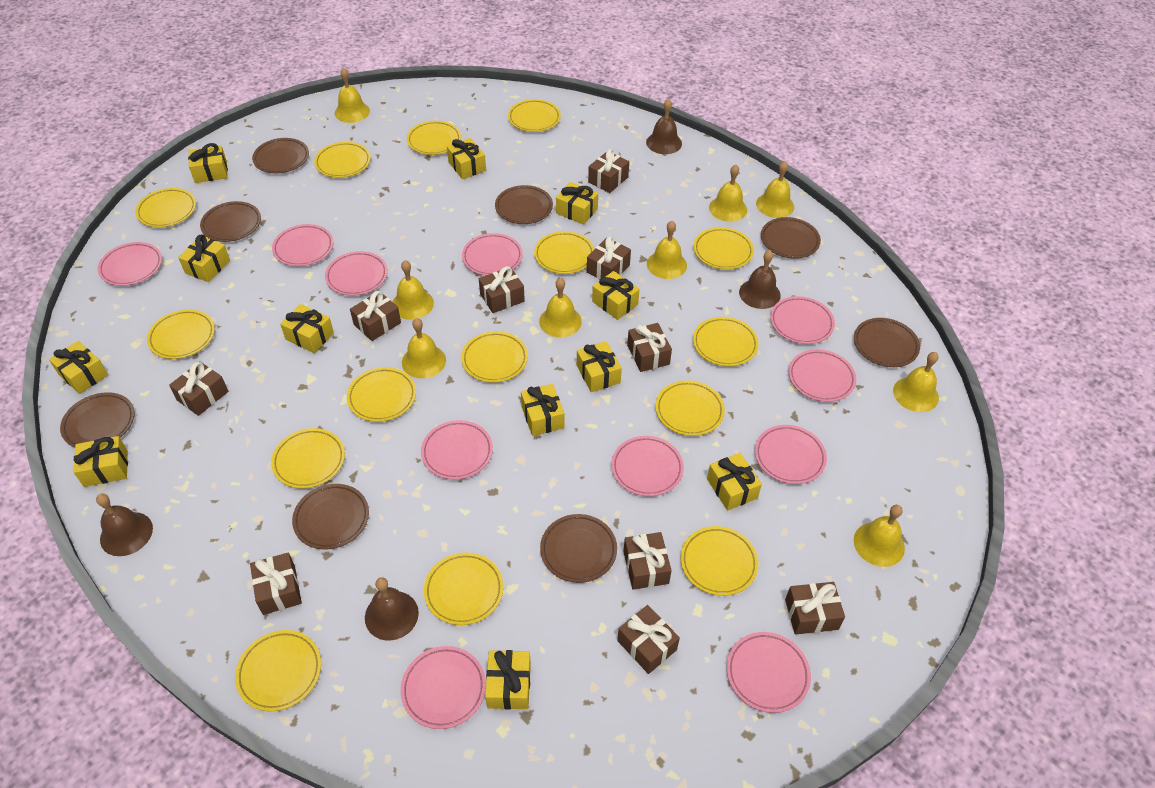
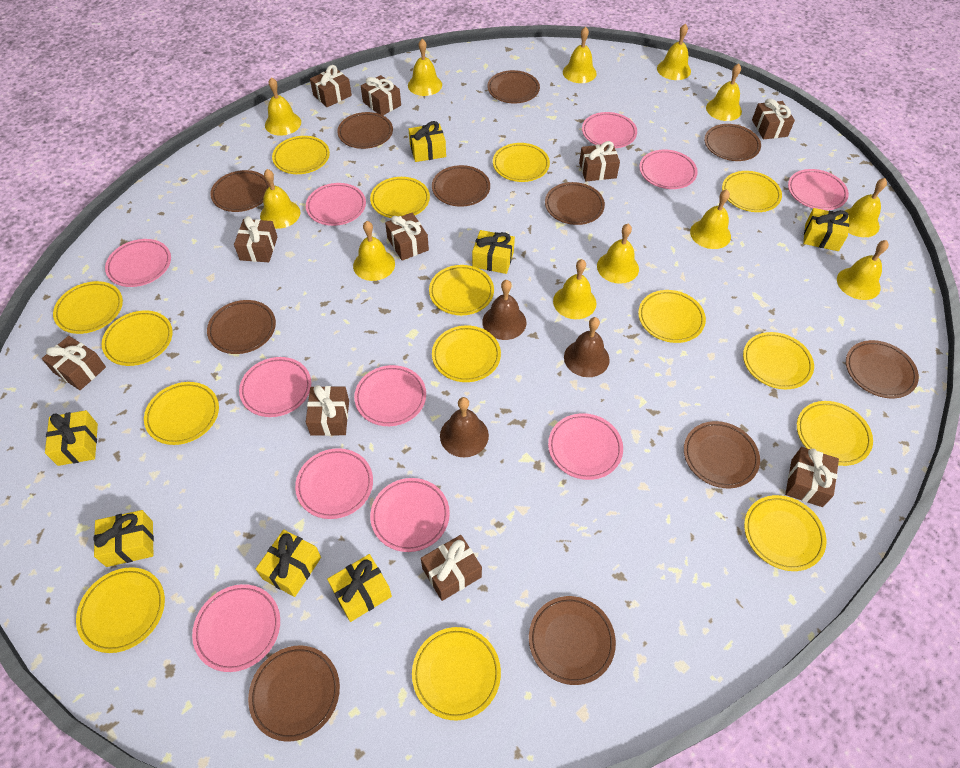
brown bell: [96,494,153,556] [365,577,419,640] [646,99,682,154] [739,250,781,309] = 4 -> [440,397,489,457] [482,280,526,340] [564,317,610,377] = 3
brown plate: [60,392,135,447] [200,201,261,242] [252,138,309,173] [292,484,369,549] [495,185,553,224] [540,514,617,583] [761,217,821,259] [854,318,920,367] = 8 -> [207,300,276,354] [210,170,270,212] [248,645,340,742] [337,112,393,149] [432,165,490,207] [487,70,540,103] [529,596,616,685] [545,182,605,225] [684,421,760,488] [704,124,761,161] [846,340,919,398] = 11
yellow bell: [335,68,370,123] [392,260,434,320] [402,318,446,378] [539,278,582,337] [647,221,687,279] [709,165,747,222] [756,161,794,218] [854,505,905,567] [893,352,939,412] = 9 -> [260,169,300,229] [265,77,301,136] [353,221,395,281] [408,39,442,96] [553,259,596,319] [563,27,597,83] [597,224,639,284] [657,24,691,80] [690,189,731,249] [706,63,742,121] [837,240,889,300] [845,178,887,237] = 12
yellow gift: [49,341,108,394] [73,436,128,487] [178,234,230,282] [188,143,228,183] [280,304,334,353] [447,138,486,179] [485,650,531,710] [521,384,565,436] [556,182,598,225] [577,341,622,392] [592,271,639,320] [707,453,762,511] = 12 -> [45,410,98,466] [94,510,154,567] [256,530,321,597] [327,554,392,622] [409,121,446,162] [472,230,515,274] [803,208,849,251] = 7

